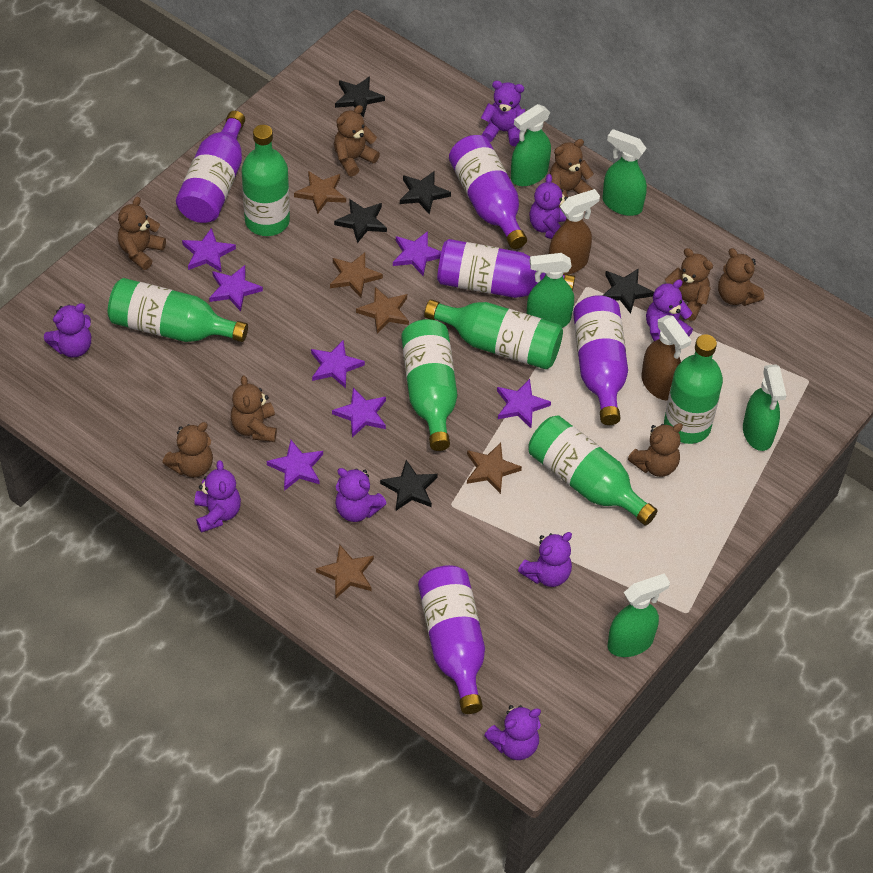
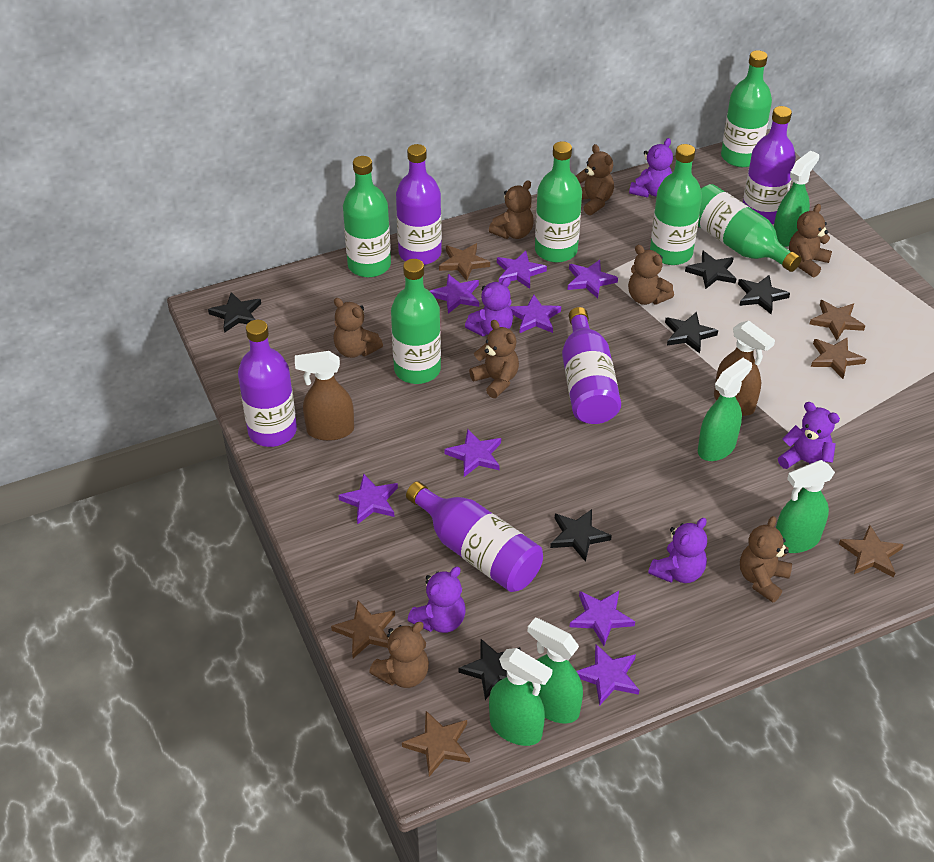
black star: [334,199,387,243] [335,76,385,118] [380,460,438,511] [400,171,451,215] [602,268,654,314] = 5 -> [208,292,261,333] [458,639,521,700] [550,509,612,562] [665,312,718,354] [685,251,736,289] [738,275,790,314] = 6
brown star: [294,171,346,214] [316,545,374,599] [330,253,383,298] [356,287,409,334] [467,443,522,494] = 5 -> [331,600,395,658] [402,711,470,777] [439,243,490,281] [809,300,865,340] [811,338,866,379] [839,525,904,578] = 6
purple star: [182,228,236,273] [209,265,263,311] [267,440,323,491] [311,340,365,388] [332,388,386,438] [393,231,441,276] [497,379,551,428] = 7 -> [338,473,398,525] [430,274,479,314] [444,429,501,477] [497,251,547,289] [510,294,561,333] [567,260,618,298] [569,591,635,646] [576,644,639,706] = 8
purple teddy bear: [44,303,91,357] [195,460,241,533] [335,468,387,522] [481,81,525,146] [484,705,541,760] [518,532,572,587] [529,174,568,239] [646,279,693,341] = 8 -> [408,567,466,633] [465,277,513,336] [629,138,673,198] [648,518,707,583] [778,402,840,469] = 5

